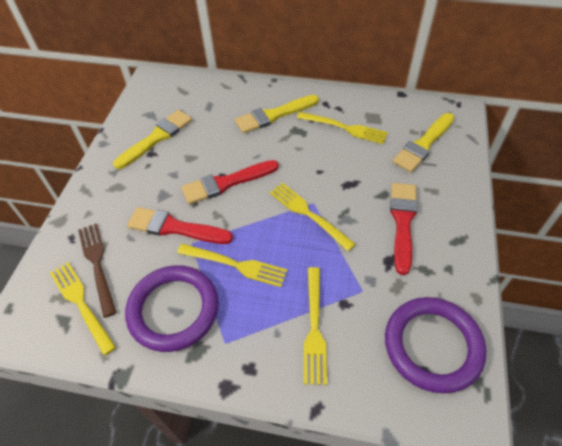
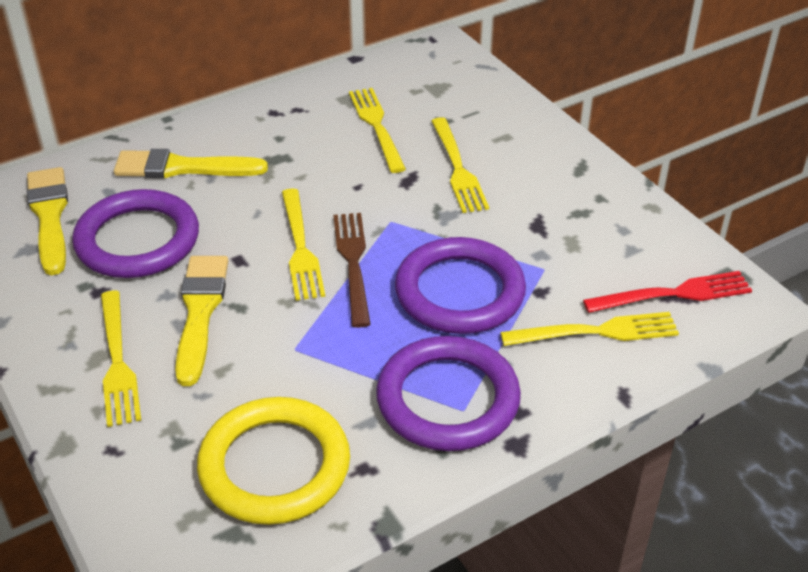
purple ring: [125,265,219,352] [385,297,487,393] = 2 -> [72,189,199,278] [376,336,521,451] [395,237,526,334] = 3
red brush: [127,207,233,244] [181,160,279,204] [390,183,418,275] = 3 -> none = 0
red fork: none = 0 -> [583,271,752,313] = 1
yellow ring: none = 0 -> [197,397,350,525] = 1

